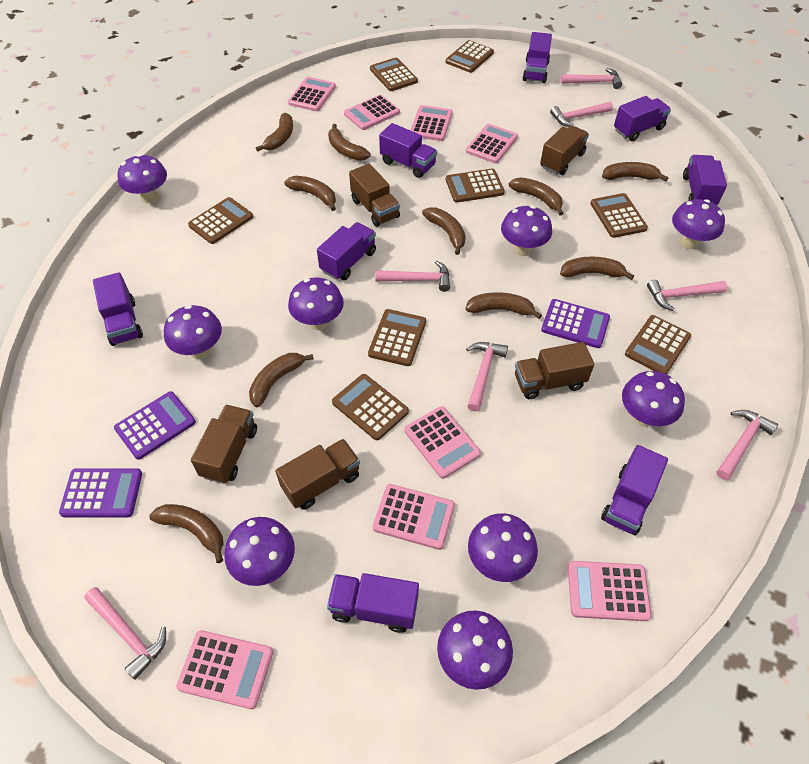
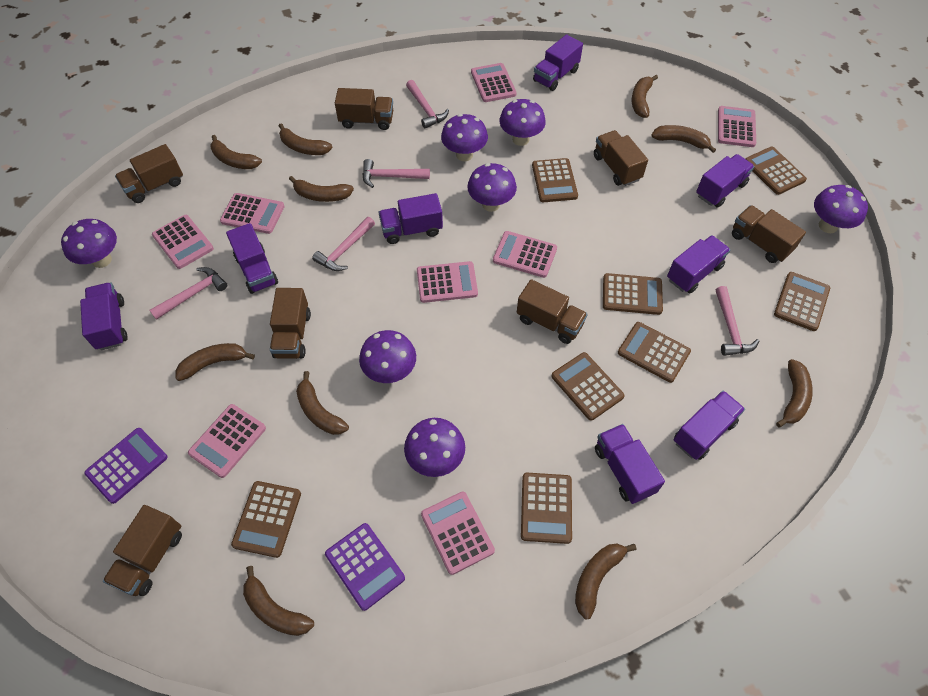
brown truck: [191,405,257,484] [275,439,360,510] [349,164,400,227] [515,342,594,399] [540,125,589,175] = 5 -> [103,505,182,596] [115,144,183,203] [270,288,311,359] [335,88,393,130] [517,279,588,344] [594,130,648,186] [732,205,806,263] = 7
pink hammer: [84,587,166,680] [375,260,450,292] [466,342,508,412] [550,102,613,127] [561,68,622,89] [647,280,727,311] [716,410,778,480] = 7 -> [149,267,227,320] [312,217,375,271] [362,159,430,188] [406,80,449,129] [716,286,759,356] = 5
purple calculator: [59,468,142,517] [114,391,196,460] [541,299,610,348] = 3 -> [84,428,168,504] [325,523,405,611] = 2
purple mushroom: [117,154,167,204] [164,305,222,359] [224,517,295,586] [288,277,344,330] [437,610,513,690] [468,513,538,582] [501,206,552,256] [622,371,685,427] [672,199,725,249] = 9 -> [61,219,117,268] [359,330,416,383] [404,418,465,477] [441,114,488,161] [467,163,517,212] [499,99,546,146] [814,185,868,233] = 7

